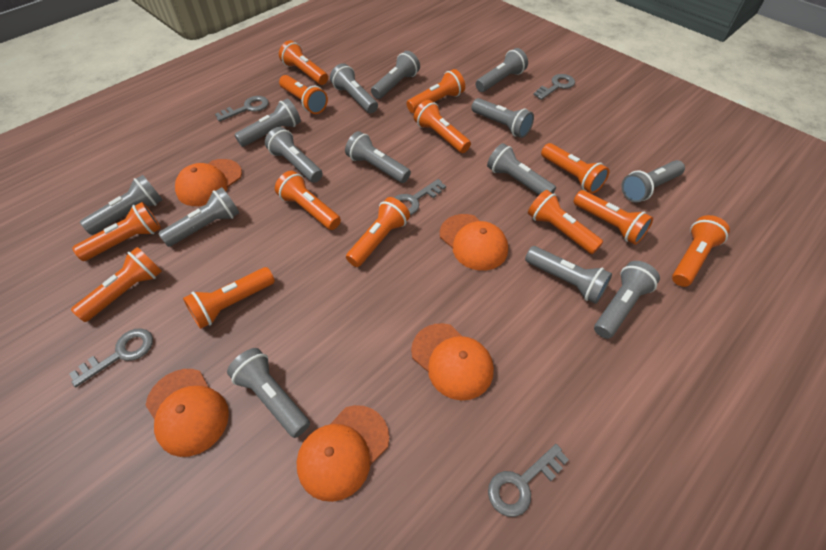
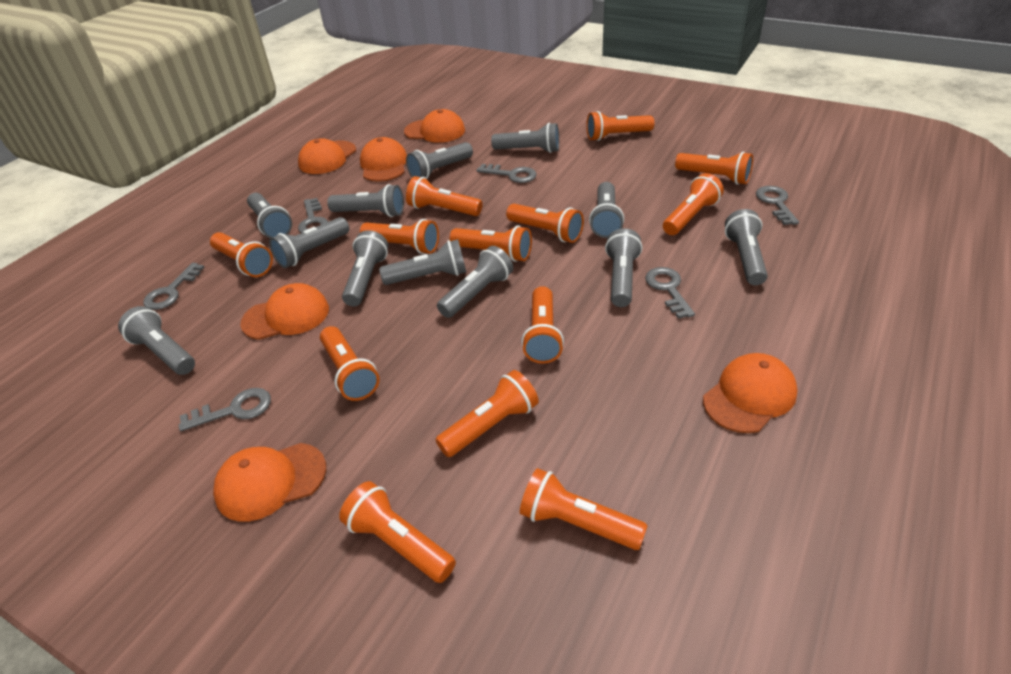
grey flashlight: [80,175,163,235] [158,187,239,247] [227,348,310,438] [235,99,301,147] [265,127,323,183] [330,63,378,113] [345,131,411,183] [371,51,420,99] [471,98,534,138] [476,48,528,92] [487,143,556,195] [525,246,612,304] [594,261,660,339] [621,160,685,202] = 14 -> [118,306,195,375] [247,193,292,238] [269,217,349,268] [327,184,404,217] [342,230,388,306] [379,239,466,285] [406,142,473,179] [437,246,513,318] [491,123,559,153] [589,182,624,238] [605,228,643,307] [725,209,768,285] = 12
grey key: [69,328,153,387] [215,96,269,122] [394,179,446,215] [488,444,569,517] [533,74,575,100] = 5 -> [143,263,205,310] [179,388,271,431] [298,198,328,233] [476,164,537,183] [645,267,695,319] [756,186,799,225] = 6
orange cap: [146,369,229,457] [175,159,242,206] [297,405,389,502] [411,323,494,401] [440,214,508,271] = 5 -> [213,443,326,522] [240,283,329,340] [298,138,356,174] [360,137,407,182] [404,109,465,143] [703,353,798,433] = 6

